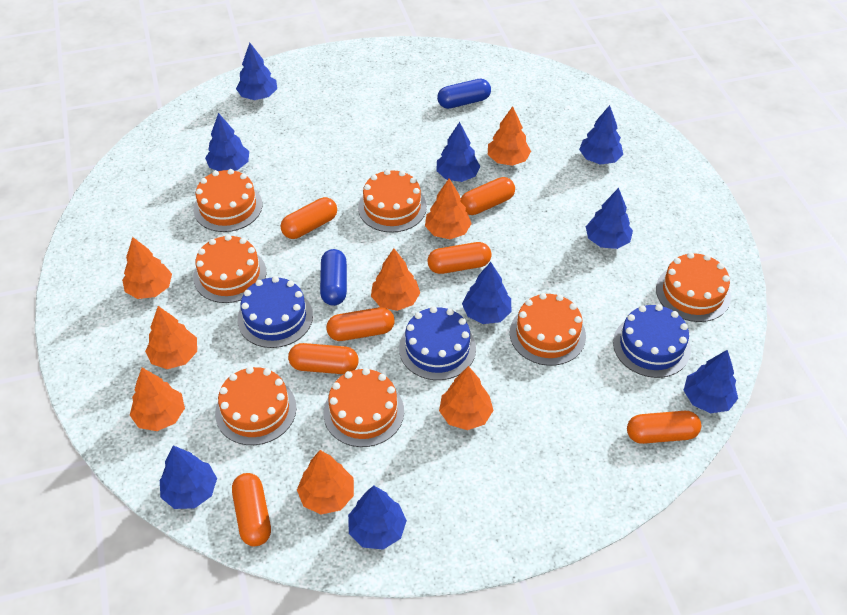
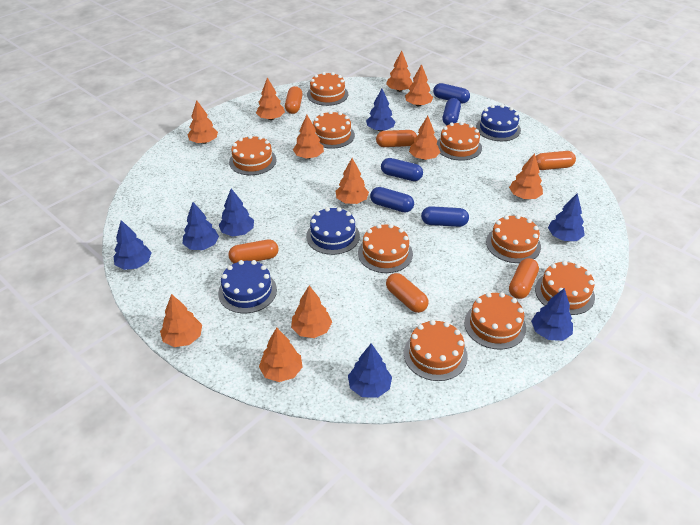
blue capsule: [320,249,347,306] [437,79,491,109] = 2 -> [370,187,414,213] [381,158,423,181] [421,206,469,227] [433,83,470,104] [442,98,461,125] = 5
blue tree: [160,446,217,509] [205,113,249,171] [236,43,277,100] [348,486,407,550] [437,122,481,182] [462,262,512,324] [579,105,623,165] [586,188,633,249] [683,350,738,413] = 9 -> [114,220,152,270] [182,202,219,250] [219,188,254,237] [348,343,392,398] [366,89,396,131] [531,288,573,341] [548,193,585,241] = 7
orange cake: [193,169,262,232] [193,235,266,303] [215,367,297,445] [323,368,404,447] [358,169,427,233] [510,293,586,366] [656,252,731,322] = 7 -> [229,135,276,175] [307,72,348,106] [313,111,355,149] [358,224,413,273] [404,320,468,381] [437,122,482,161] [464,292,526,350] [486,215,541,263] [535,261,595,315] = 9
orange capsule: [232,473,271,546] [281,197,337,239] [288,343,359,374] [326,307,395,341] [427,242,492,274] [460,177,515,215] [627,411,701,444] = 7 -> [228,239,279,263] [285,86,303,114] [376,130,417,147] [386,273,428,313] [509,258,539,299] [536,151,576,170] = 6
orange tree: [122,237,172,299] [130,368,185,431] [145,306,197,369] [297,450,354,515] [371,249,420,311] [425,178,472,239] [439,366,493,430] [488,106,531,166] = 8 -> [160,294,202,347] [187,100,218,144] [256,77,285,120] [259,328,302,382] [291,286,332,338] [293,115,324,159] [335,158,369,204] [386,50,413,92] [405,64,433,107] [409,116,440,160] [509,153,543,199] = 11

